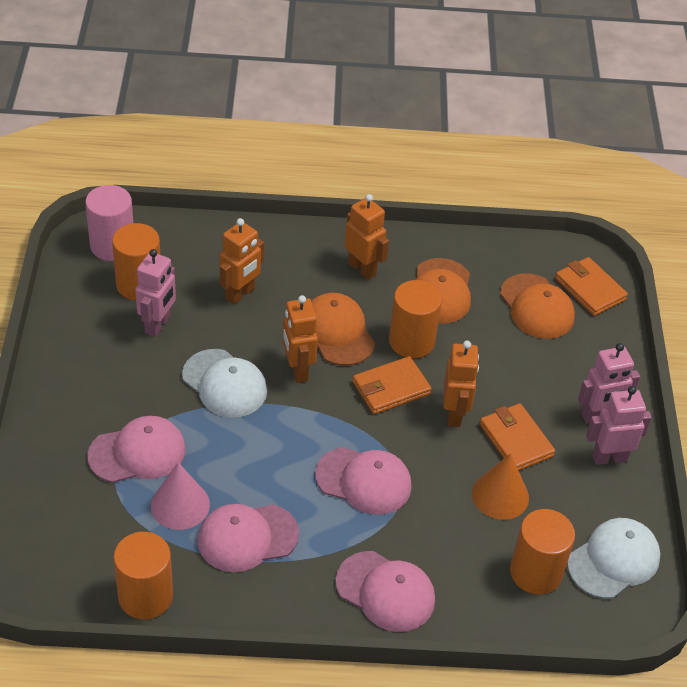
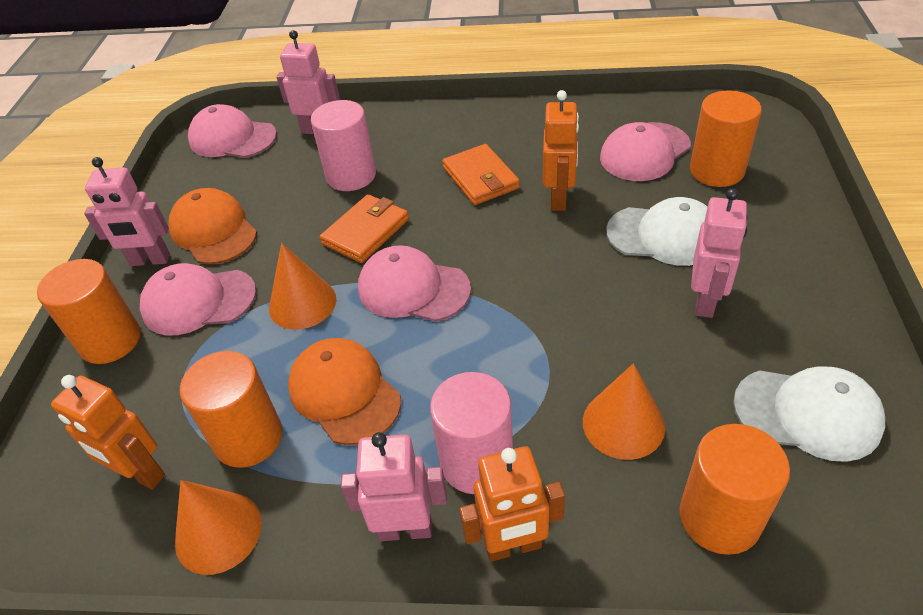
orange cap: [311,293,375,366] [415,258,471,324] [500,273,575,339] = 3 -> [169,188,257,264] [288,338,401,445] = 2
orange cone: [472,453,529,520] = 1 -> [175,480,262,575] [269,243,336,330] [583,363,665,460] = 3
orange robot: [219,218,264,304] [283,295,318,383] [344,194,389,280] [443,341,479,427] = 4 -> [51,375,165,490] [459,446,565,562] [543,90,579,211] = 3
orange wallet: [353,356,432,414] [480,403,555,471] [555,257,628,316] = 3 -> [320,194,409,263] [443,144,520,205] = 2
pink cone: [151,462,210,530] = 1 -> none = 0
pink cylinder: [85,185,133,261] = 1 -> [311,100,376,191] [430,372,513,494] = 2
pink robot: [135,249,176,337] [578,343,640,424] [586,386,652,465] = 3 -> [84,157,170,266] [277,30,340,134] [340,432,447,541] [691,188,748,318] = 4

